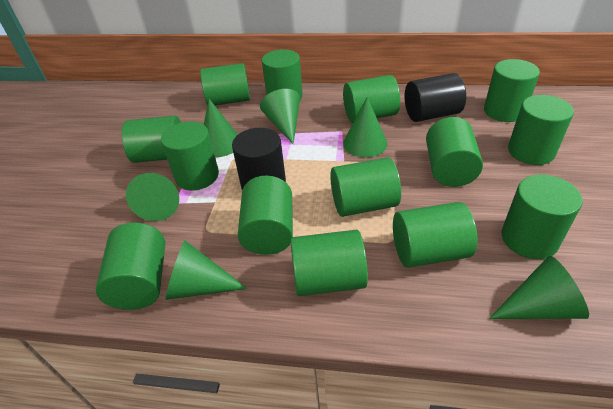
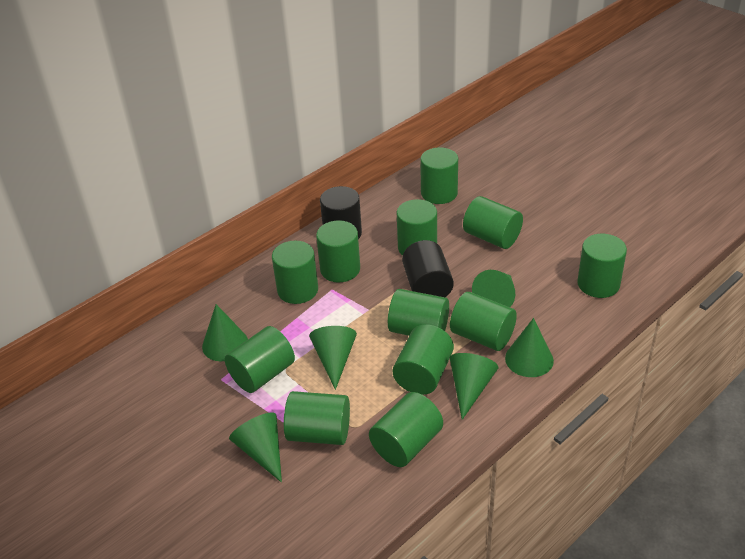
green cylinder: [95,223,165,310] [122,116,181,163] [161,121,219,190] [200,63,250,105] [238,176,293,255] [262,49,303,100] [290,230,368,296] [330,157,401,217] [343,75,400,123] [393,202,477,268] [426,117,483,187] [484,59,540,122] [501,174,583,259] [508,95,574,165] = 14 -> [225,326,295,393] [272,241,318,304] [284,391,350,445] [316,220,360,282] [369,392,443,467] [388,289,449,336] [393,324,454,395] [397,199,437,256] [420,147,458,204] [450,292,517,351] [463,196,523,249] [577,234,627,298] = 12

